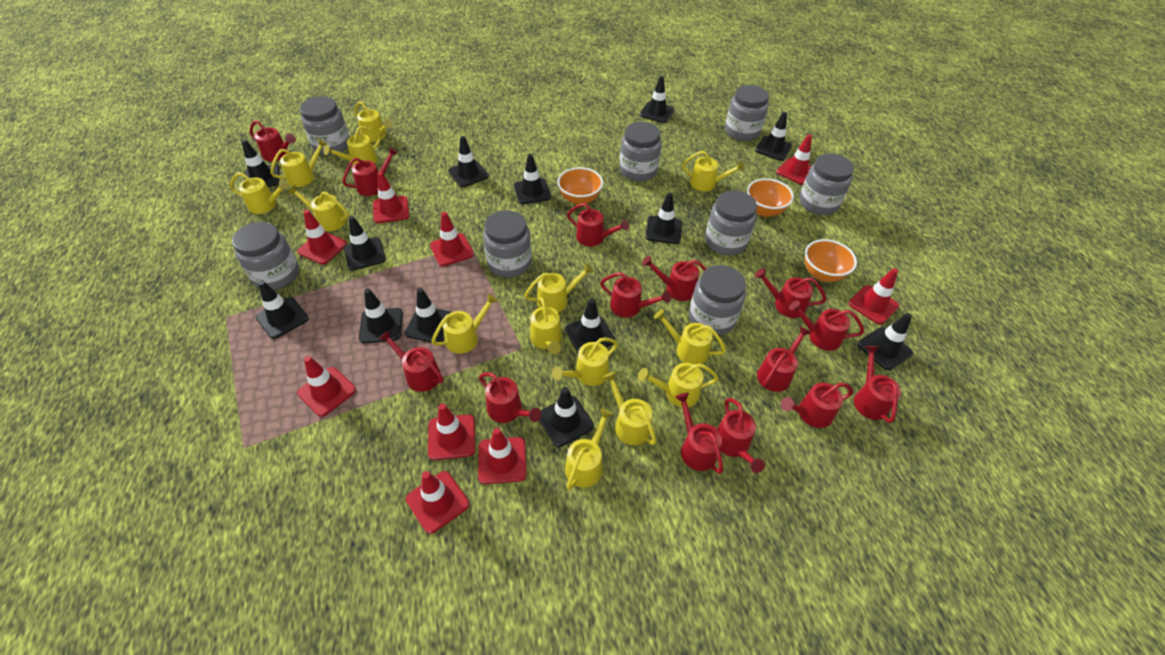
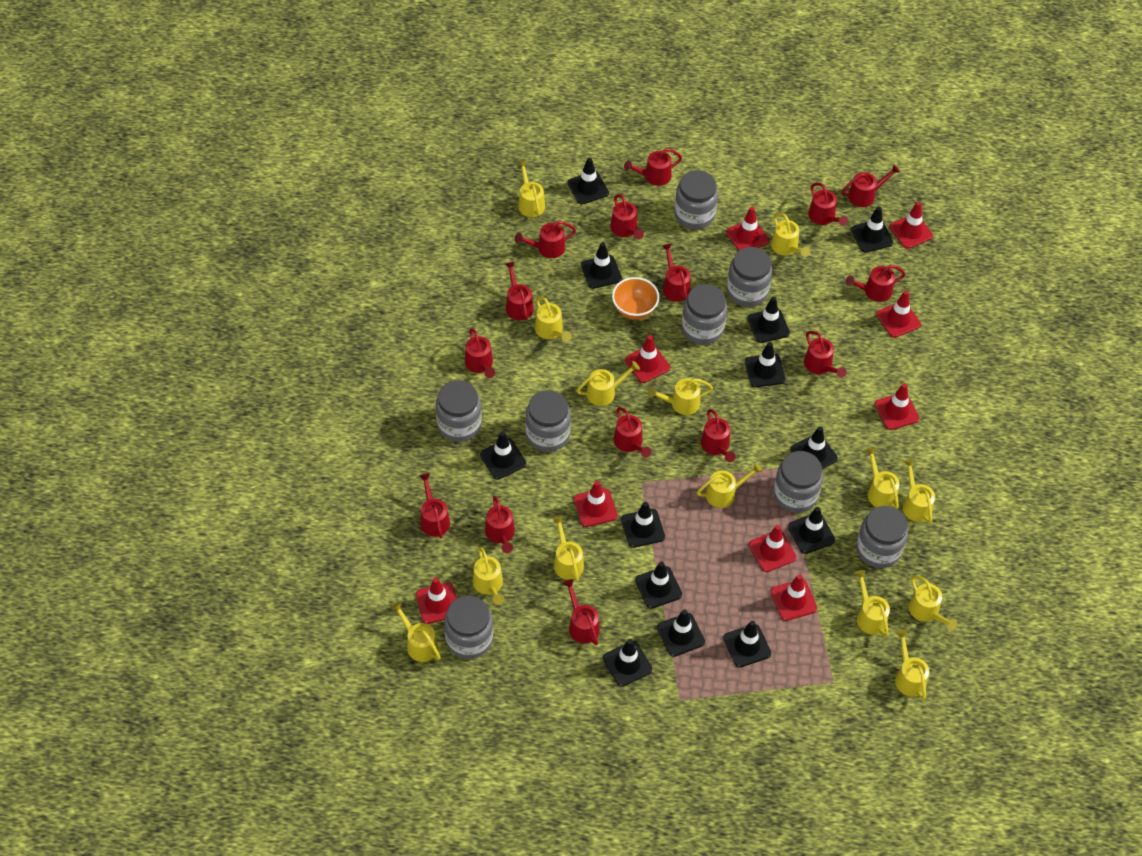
orange bowl: [557,167,603,205] [747,178,794,217] [805,239,857,282] = 3 -> [612,277,659,320] = 1
red watering can: [250,120,296,161] [342,147,398,196] [379,330,444,392] [479,372,541,423] [567,203,629,246] [600,272,671,318] [642,256,707,301] [675,393,723,474] [717,398,765,473] [755,268,826,318] [757,326,811,392] [781,383,853,428] [789,300,864,351] [854,346,901,423] = 14 -> [419,473,450,538] [465,328,495,378] [485,496,515,553] [505,262,534,320] [515,221,576,258] [563,579,600,645] [610,194,644,239] [614,407,651,458] [624,148,682,186] [662,243,690,302] [701,409,736,462] [804,331,847,378] [808,183,848,226] [842,165,900,207] [846,265,906,302] = 15

